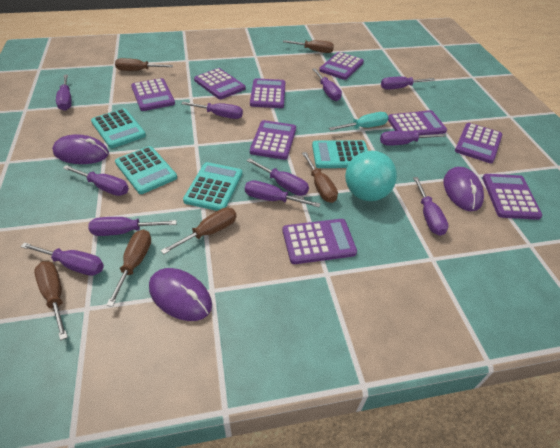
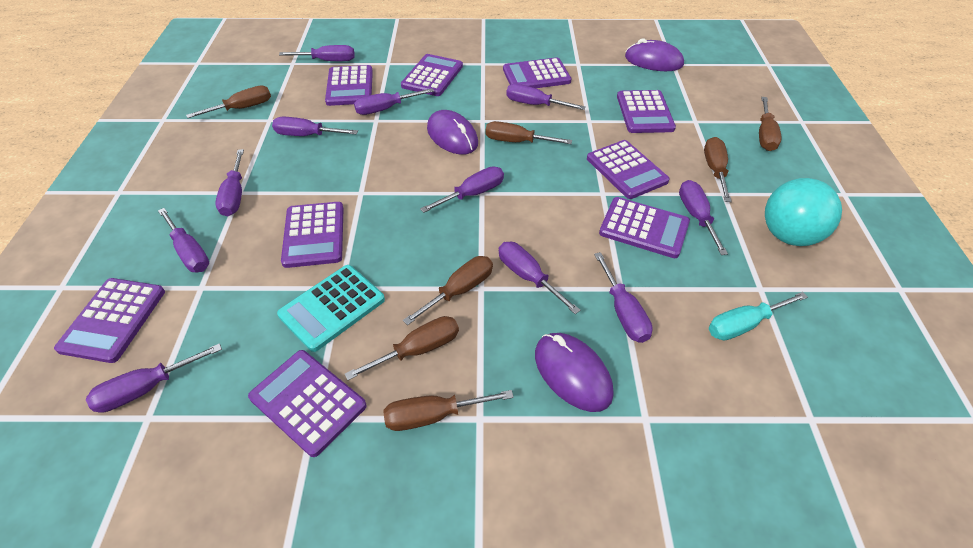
brown screwdriver: [34,261,68,340] [106,230,151,307] [115,58,173,71] [161,208,236,254] [283,40,334,53] [302,152,338,203] = 6 -> [186,85,271,118] [345,316,459,380] [384,390,514,431] [403,256,493,325] [485,121,572,144] [704,137,732,202] [759,97,782,151] = 7
turquoise calculator: [91,108,146,148] [115,146,177,194] [183,162,242,211] [312,140,368,168] = 4 -> [277,265,385,352] = 1

